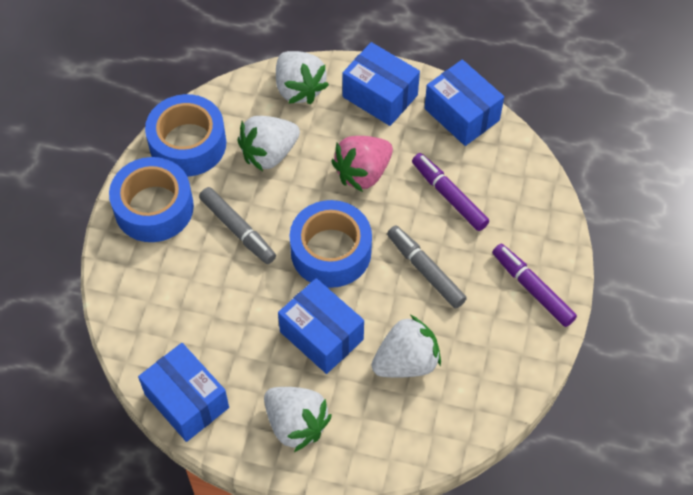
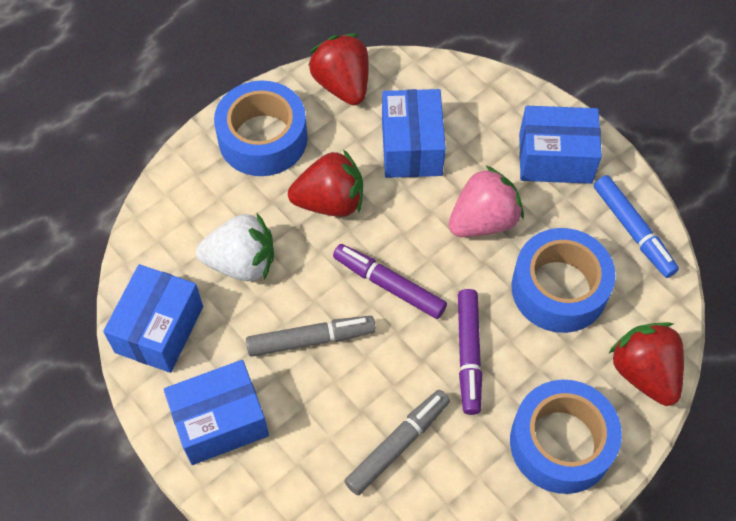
blue marker: none = 0 -> [594,175,679,278] = 1
red strawberry: none = 0 -> [288,149,363,217] [308,34,369,105] [608,322,684,406] = 3
white strawberry: [237,116,300,171] [264,387,332,452] [276,51,329,104] [371,315,441,378] = 4 -> [196,213,274,281] = 1

